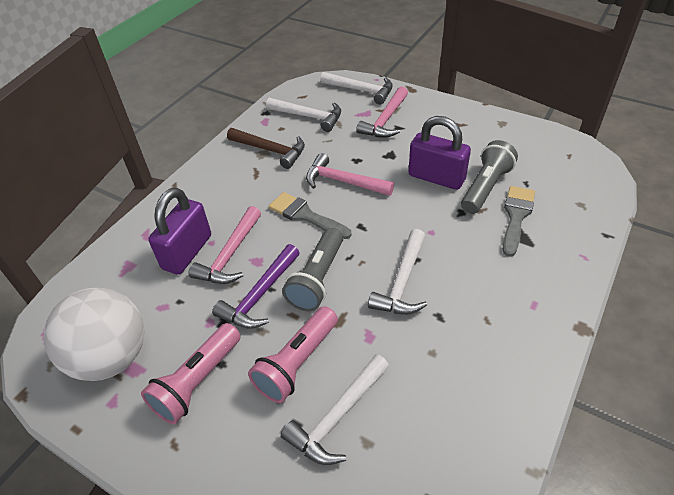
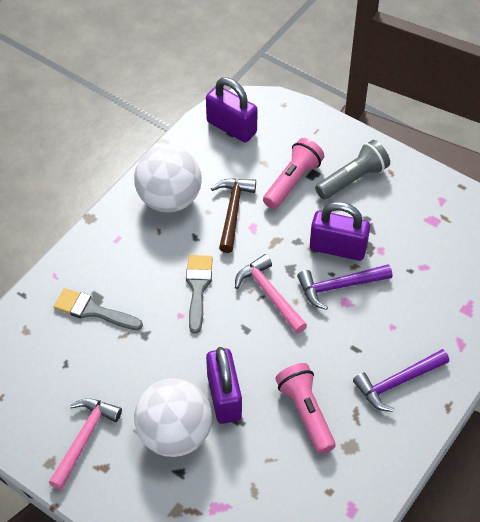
grey flashlight: [282,228,343,311] [461,140,518,214] = 2 -> [315,140,390,200] = 1
pink hammer: [189,206,261,284] [306,153,394,196] [356,86,408,138] = 3 -> [48,398,122,490] [235,254,307,334] = 2
purple hammer: [212,244,300,329] = 1 -> [297,264,392,310] [353,349,449,412] = 2
purple padlock: [148,188,211,275] [409,116,471,190] = 2 -> [206,78,258,142] [206,347,242,424] [310,202,370,261] = 3
white ball: [44,288,144,381] = 1 -> [134,145,202,213] [134,378,212,457] = 2
white hammer: [266,98,341,132] [281,354,389,465] [320,72,393,104] [368,229,427,315] = 4 -> none = 0

